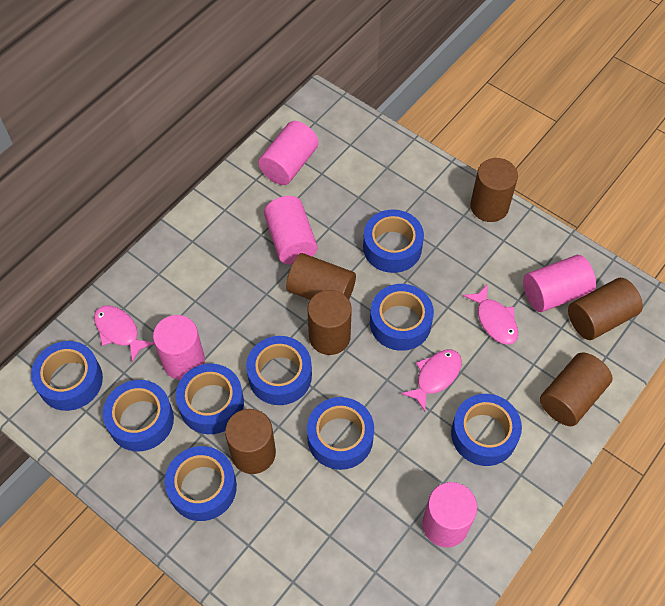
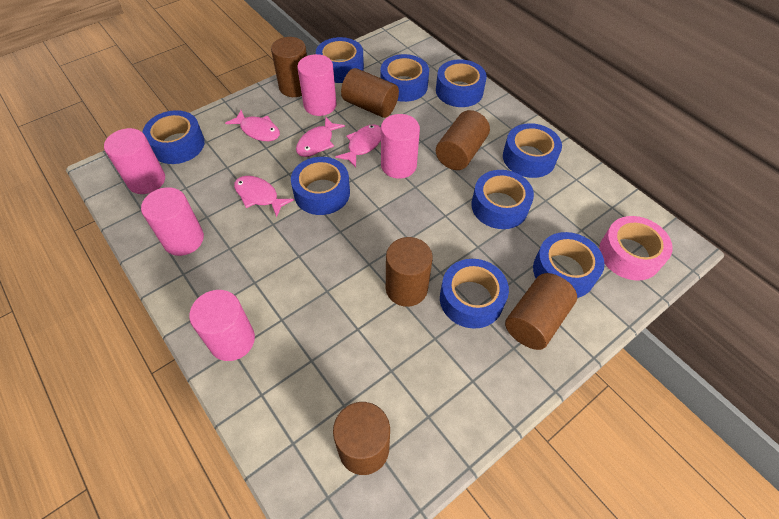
pink fish: [94,305,154,362] [401,350,462,411] [463,284,518,345] = 3 -> [225,110,280,141] [234,176,294,218] [296,116,345,157] [335,124,381,167] = 4
pink tape: none = 0 -> [599,216,673,281] = 1

